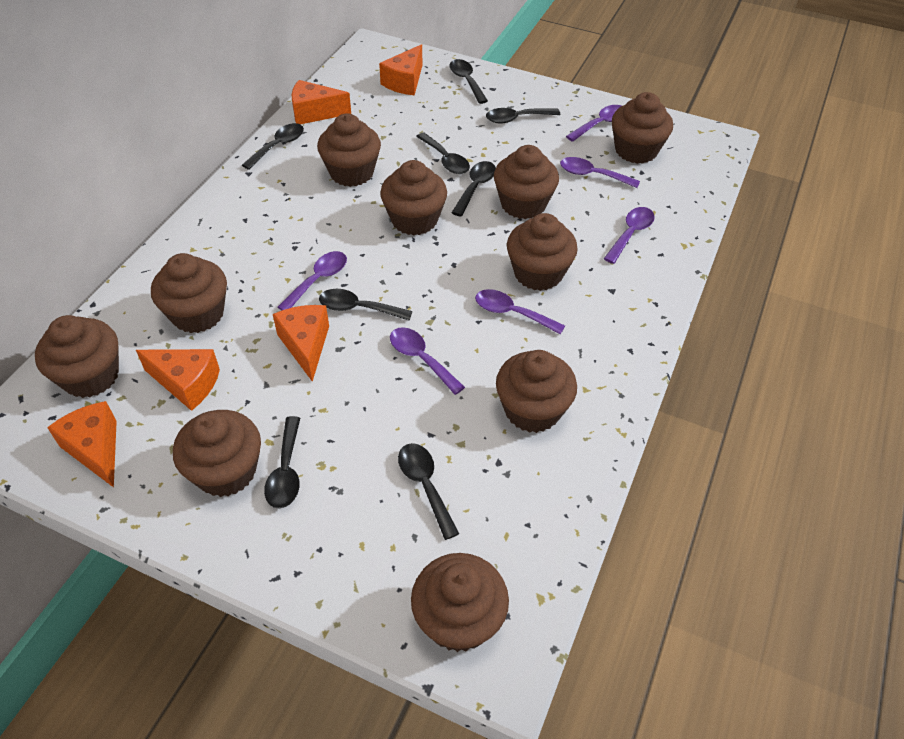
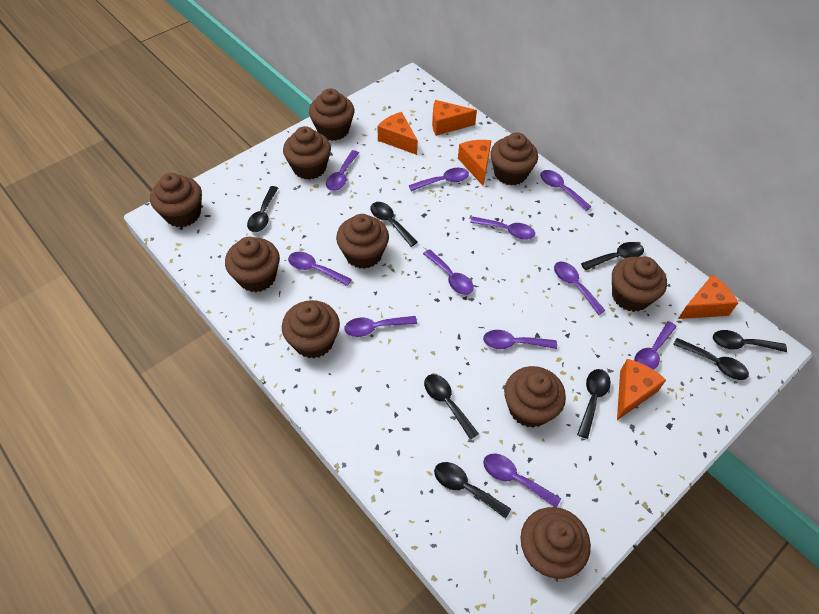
purple spoon: [278,251,347,311] [390,327,465,395] [475,289,565,335] [560,157,640,188] [566,105,622,142] [604,207,655,264] = 6 -> [288,252,352,286] [326,150,359,191] [344,316,417,337] [409,168,469,191] [423,249,474,295] [470,217,535,239] [483,330,557,349] [483,454,561,507] [540,170,591,211] [554,262,606,315] [634,321,677,370] = 11

